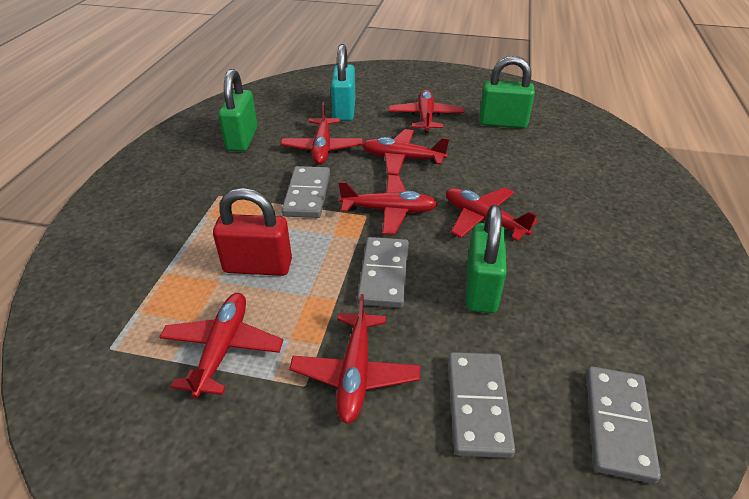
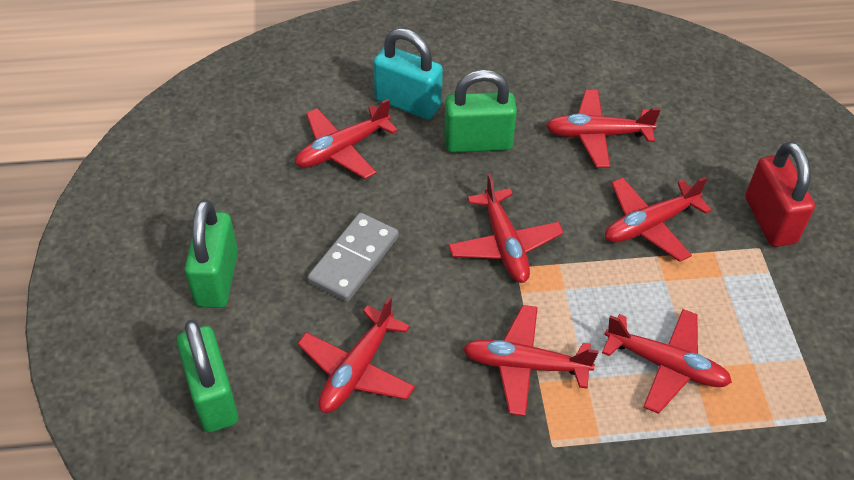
grey domino: [282,166,330,218] [357,237,409,308] [448,352,515,458] [586,366,661,484] = 4 -> [307,213,399,302] = 1

